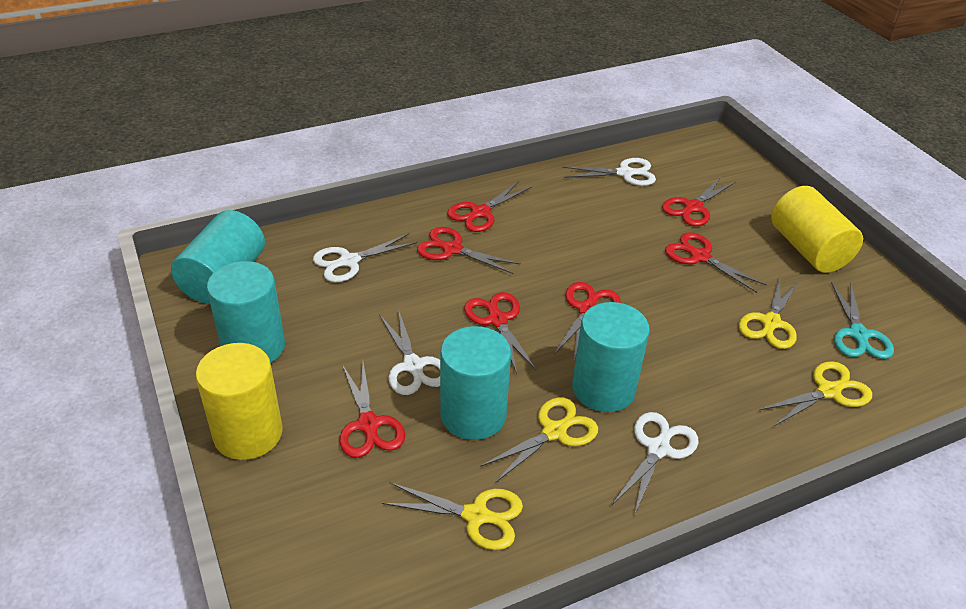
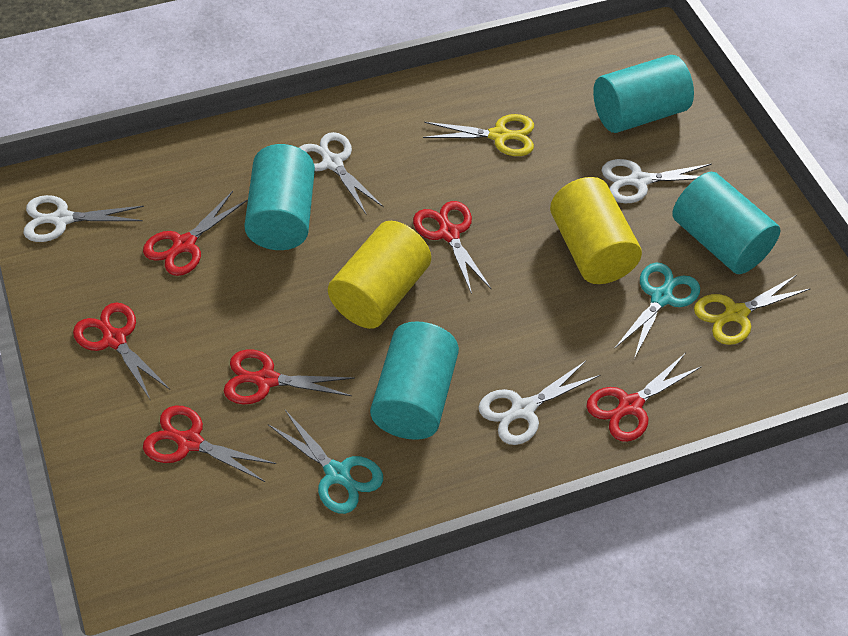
red scissors: [339,362,405,458] [417,227,521,274] [447,181,531,232] [464,292,536,373] [554,282,621,360] [662,177,735,226] [665,232,767,293] = 7 -> [73,302,170,401] [143,191,248,276] [143,406,276,482] [224,349,355,405] [413,201,491,294] [586,354,702,442] = 6
turquoise scissors: [831,282,894,359] = 1 -> [268,410,383,514] [614,262,700,359] = 2
yellow scissors: [382,482,523,550] [480,397,598,483] [739,276,799,349] [760,361,872,426] = 4 -> [423,114,534,156] [694,275,811,345] = 2

